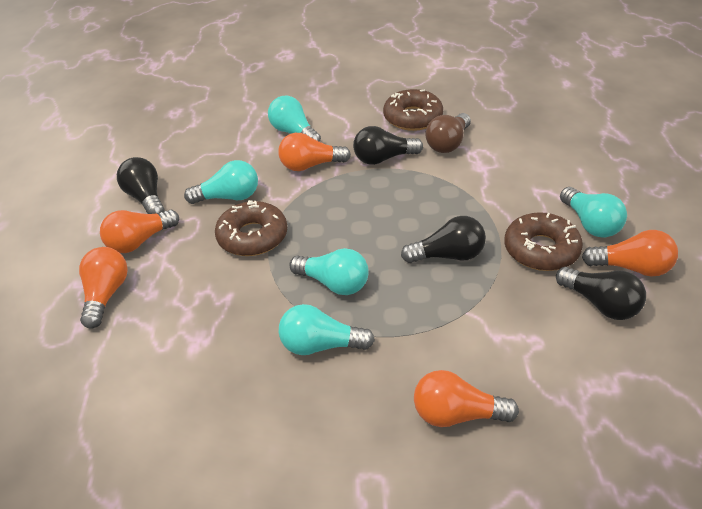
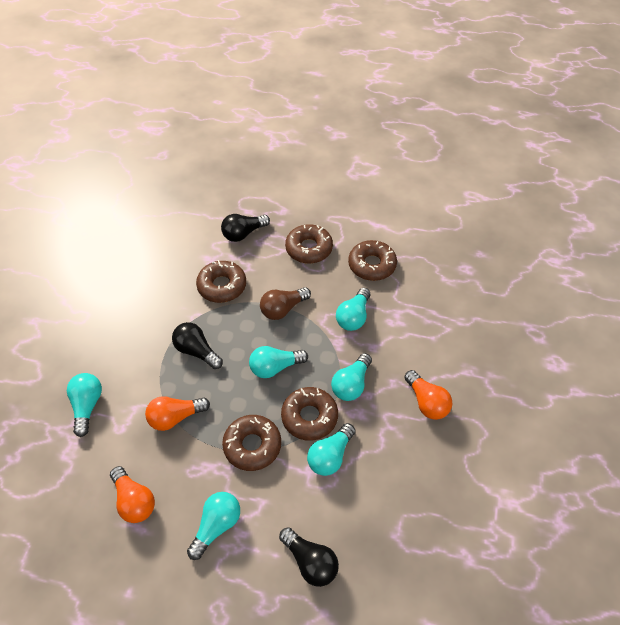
black light bulb: [117,157,165,214] [353,126,423,165] [401,216,486,263] [556,267,646,320] = 4 -> [172,322,223,369] [221,214,270,242] [279,527,339,587] = 3
brown donut: [215,200,287,256] [383,89,443,131] [504,212,583,271] = 3 -> [196,260,246,303] [222,415,281,471] [281,387,338,441] [285,224,333,264] [348,240,397,281] = 5
orange light bulb: [79,247,128,329] [100,210,179,253] [278,133,351,171] [414,370,519,427] [582,230,678,277] = 5 -> [110,466,155,523] [145,396,210,431] [404,370,452,420] = 3
turquoise light bulb: [184,160,258,204] [268,96,321,142] [279,304,375,355] [289,248,369,295] [560,187,627,237] = 5 -> [67,373,102,437] [187,492,240,560] [249,346,308,378] [307,423,356,476] [331,353,372,401] [336,288,370,331] = 6

